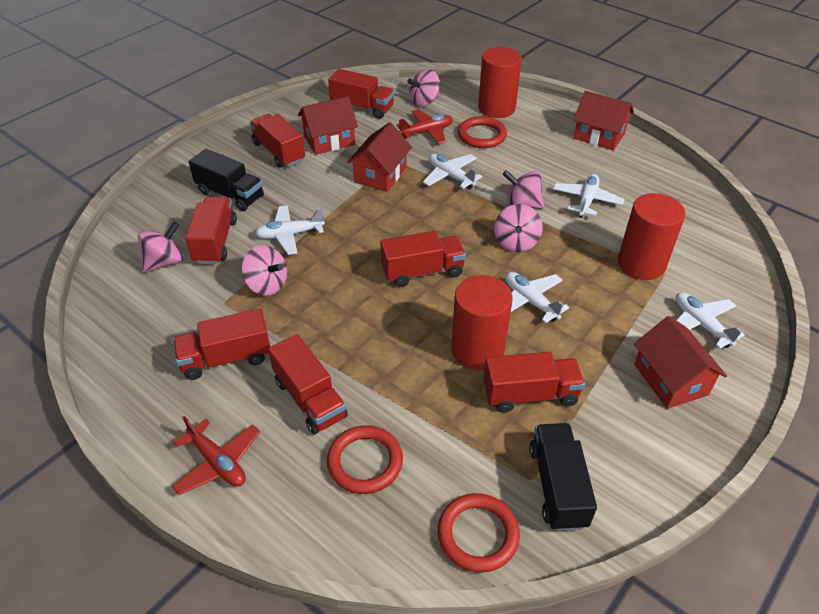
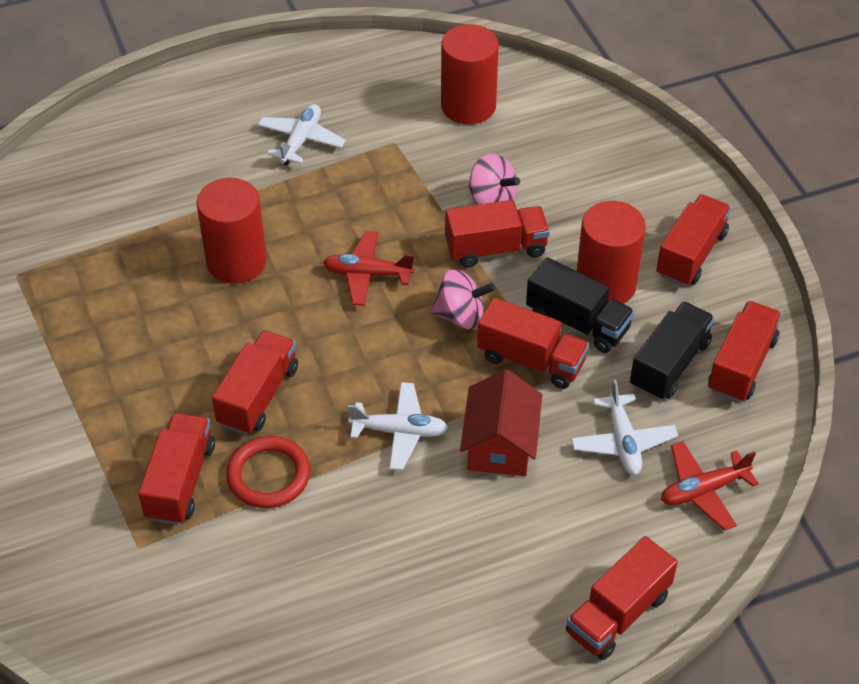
pink spinning top: [138,222,183,273] [241,245,287,296] [407,69,440,107] [494,204,543,252] [503,170,544,209] = 5 -> [430,269,495,329] [468,154,520,205] = 2
red house: [298,96,358,155] [347,122,412,192] [573,91,634,151] [634,316,727,409] = 4 -> [460,369,542,476] = 1
red ring: [327,425,403,494] [438,493,520,573] [458,116,507,148] = 3 -> [226,436,310,508] = 1
white plane: [255,205,325,255] [423,154,482,189] [505,272,570,323] [553,174,625,218] [675,292,745,349] = 5 -> [257,104,346,166] [348,382,448,470] [571,379,678,475] = 3

